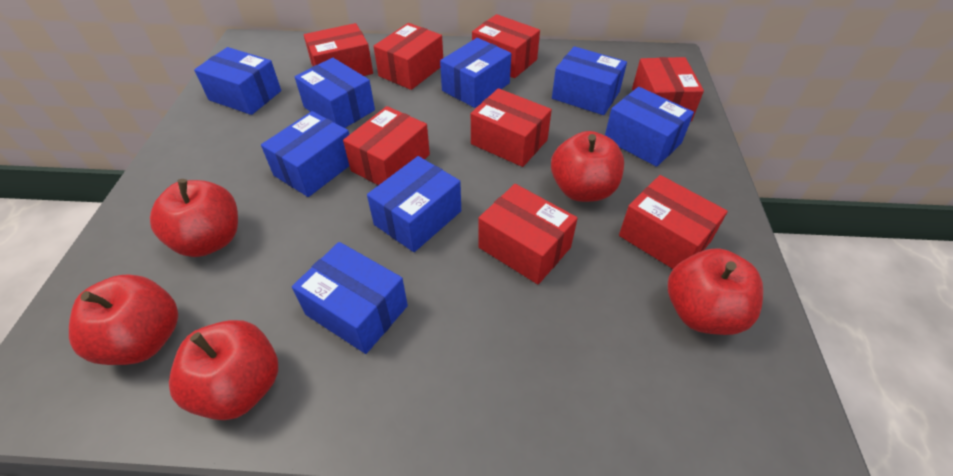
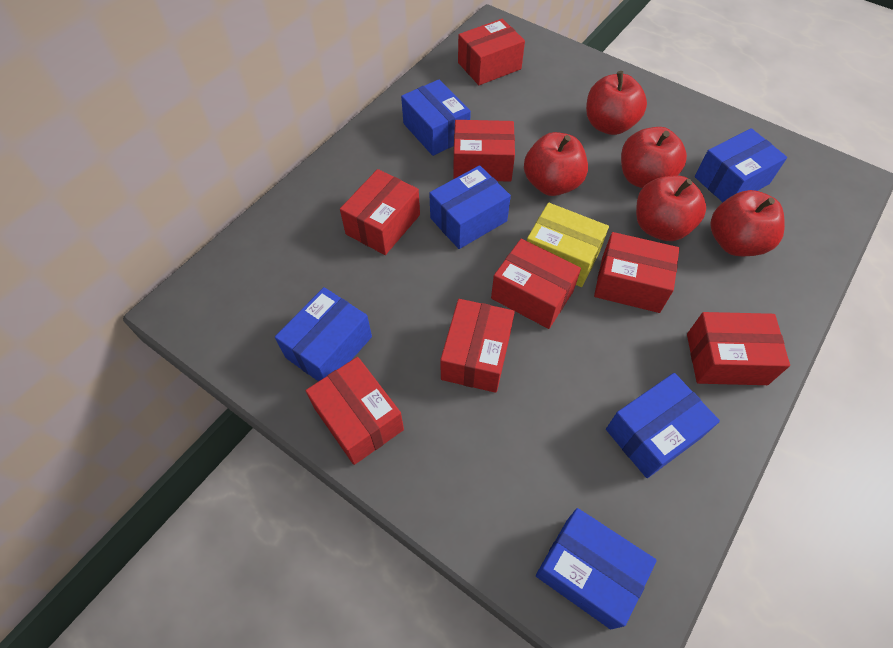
blue box: [194,47,281,115] [261,111,349,197] [292,242,408,354] [295,58,375,128] [367,156,461,252] [440,38,511,108] [552,46,627,115] [605,87,694,167] = 8 -> [275,287,372,382] [401,79,471,156] [429,165,511,249] [536,508,657,629] [606,373,720,478] [695,128,787,202] = 6
yellow box: none = 0 -> [527,203,609,287] = 1

